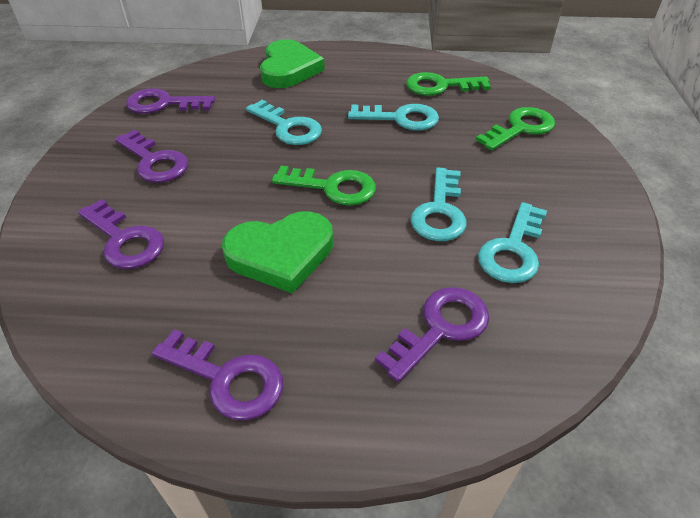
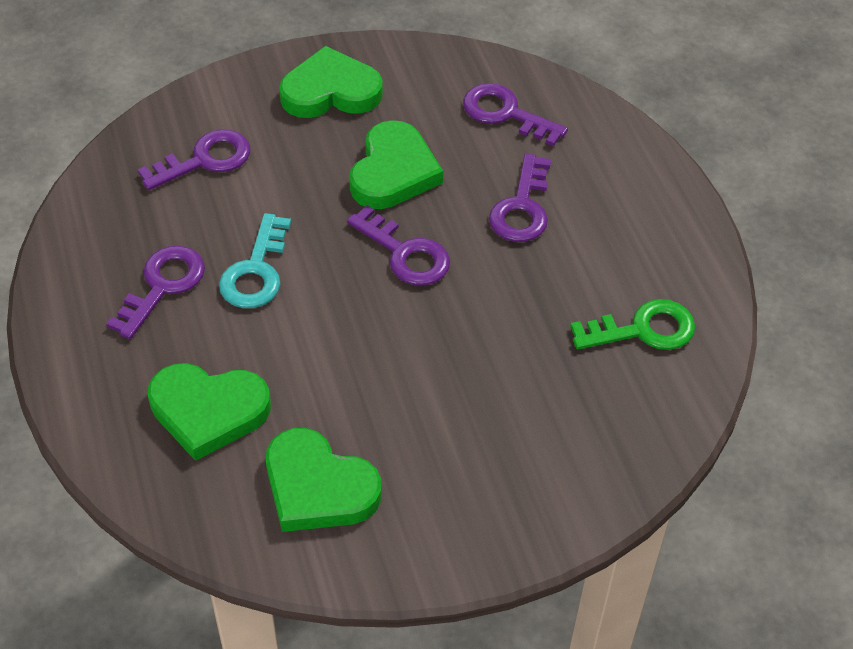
green heart: [222,211,333,294] [260,39,325,88] = 2 -> [148,363,271,461] [266,428,382,532] [279,46,383,118] [349,120,443,209] = 4
green key: [272,166,376,206] [406,72,491,96] [476,107,555,151] = 3 -> [570,299,695,350] = 1
turquoise key: [246,100,322,145] [348,104,439,131] [411,167,466,241] [478,202,547,283] = 4 -> [219,213,291,308] = 1

